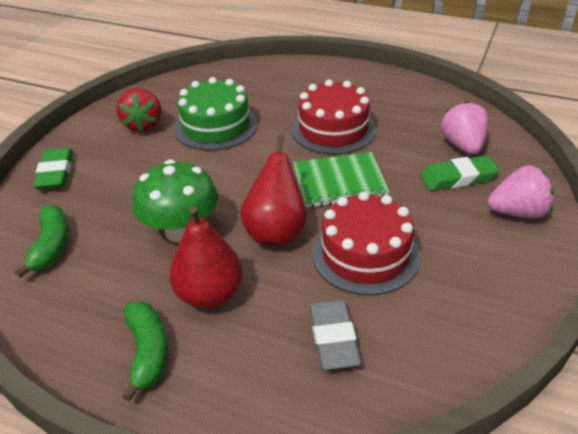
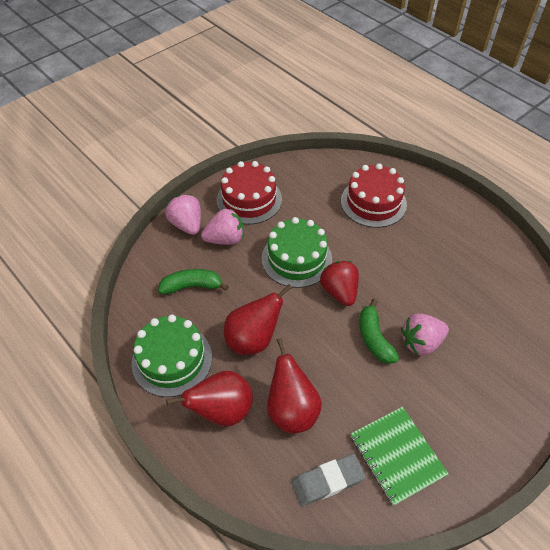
green cake: [174,77,257,151] = 1 -> [132,315,212,397] [261,217,332,288] = 2
green eraser: [33,148,73,190] [420,155,499,191] = 2 -> none = 0
green mushroom: [132,160,218,243] = 1 -> none = 0
pink strawberry: [441,101,489,155] [488,165,554,219] = 2 -> [165,194,201,235] [201,208,243,245] [401,313,449,356] = 3
red pear: [169,206,243,309] [240,135,307,245] = 2 -> [166,371,253,426] [224,284,292,355] [267,338,322,433] = 3

